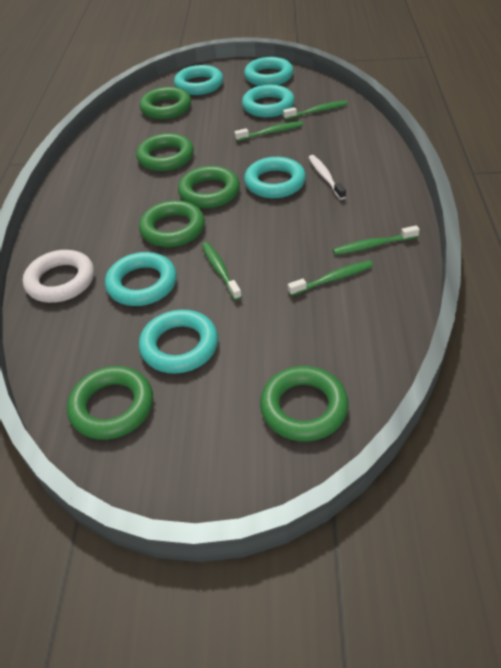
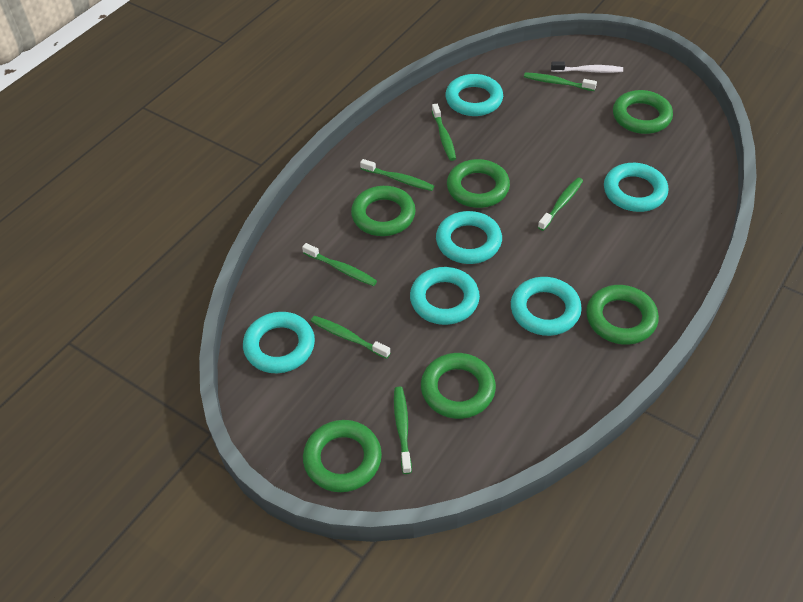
green toothbrush: [202,242,242,300] [234,121,303,141] [283,100,348,120] [288,260,373,296] [333,225,420,255] = 5 -> [302,243,377,286] [311,316,390,359] [360,159,434,191] [394,387,412,474] [432,104,456,161] [524,72,597,91] [538,178,583,231] = 7
white ring: [23,250,94,303] = 1 -> none = 0

